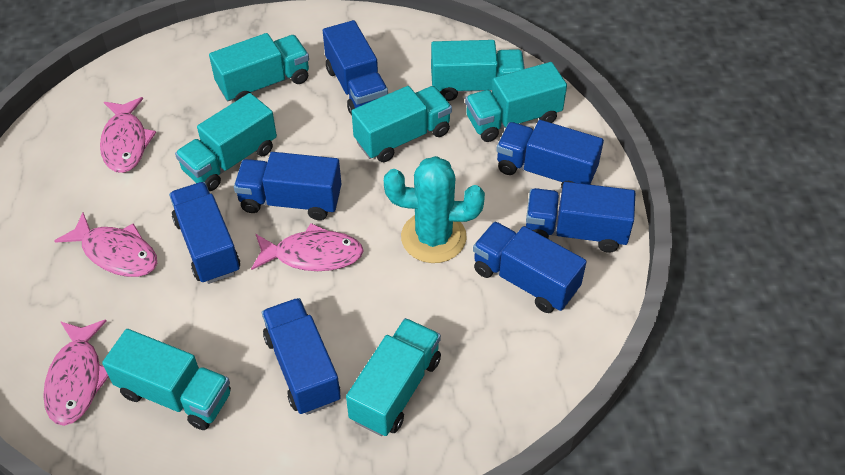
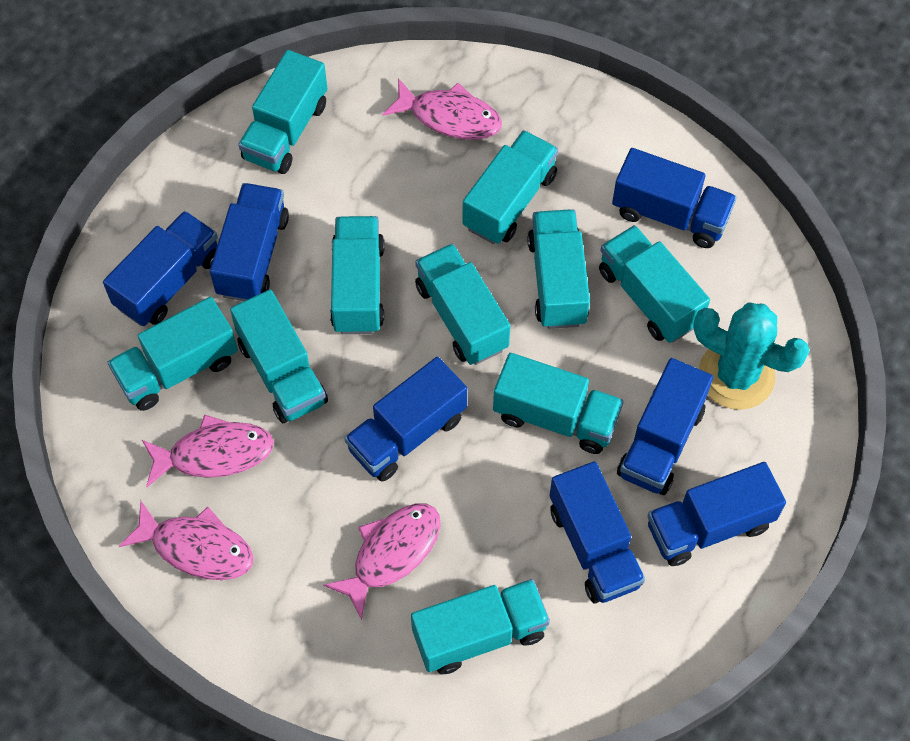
turquoise truck: [102,329,231,430] [175,93,277,191] [209,33,309,102] [346,318,441,436] [351,86,452,162] [431,40,525,101] [465,62,567,142] = 7 -> [107,297,238,411] [230,290,328,423] [238,50,327,174] [330,216,385,334] [411,579,550,674] [415,243,510,365] [462,130,558,244] [493,353,624,454] [527,210,590,329] [599,225,710,343] = 10

